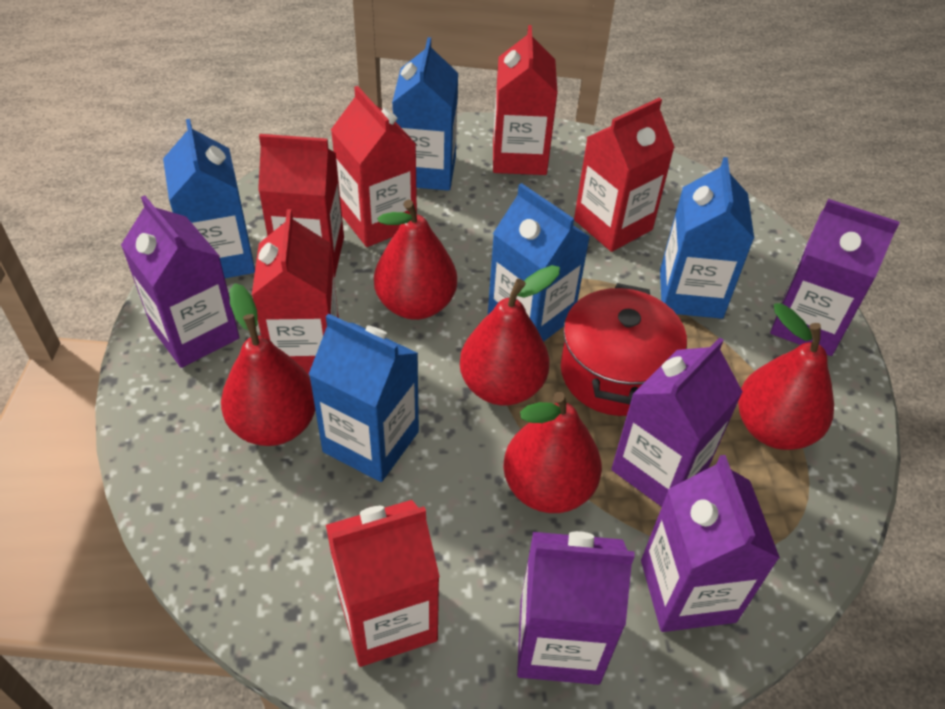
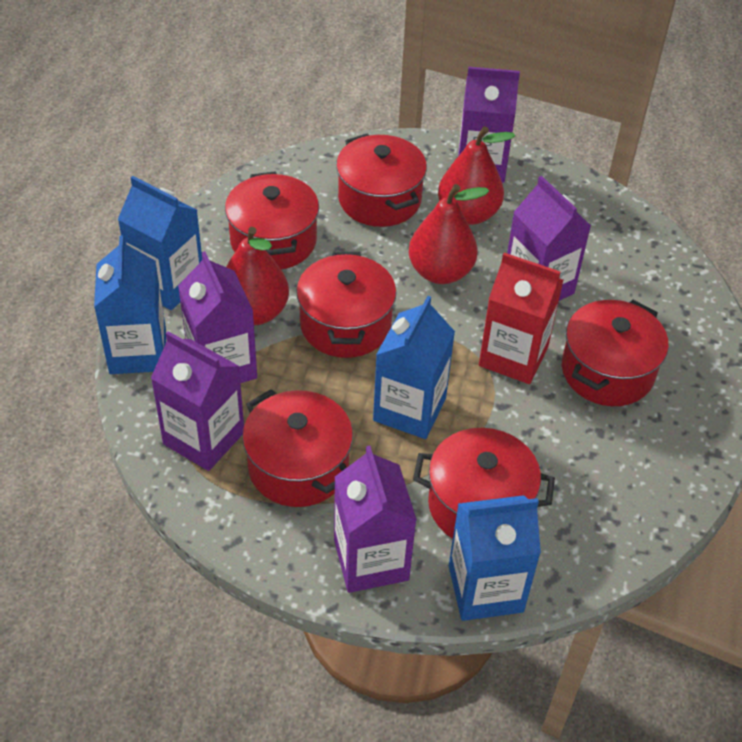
blue carton: [163,119,255,278] [309,313,419,482] [392,37,458,191] [488,183,590,342] [660,157,754,319] = 5 -> [94,236,166,374] [117,176,202,310] [373,296,455,439] [449,495,541,621] = 4
red carton: [252,209,339,376] [258,134,344,278] [326,500,440,667] [331,86,417,247] [493,25,558,175] [574,98,675,252] = 6 -> [479,253,563,384] = 1
red pear: [221,283,315,446] [374,199,457,320] [460,265,560,405] [503,392,602,513] [738,303,834,450] = 5 -> [226,227,289,325] [409,184,489,284] [438,126,515,225] = 3
red pot: [561,283,687,416] = 1 -> [225,171,319,269] [242,389,353,507] [296,251,396,358] [336,133,427,227] [413,428,555,539] [562,300,669,406] = 6

